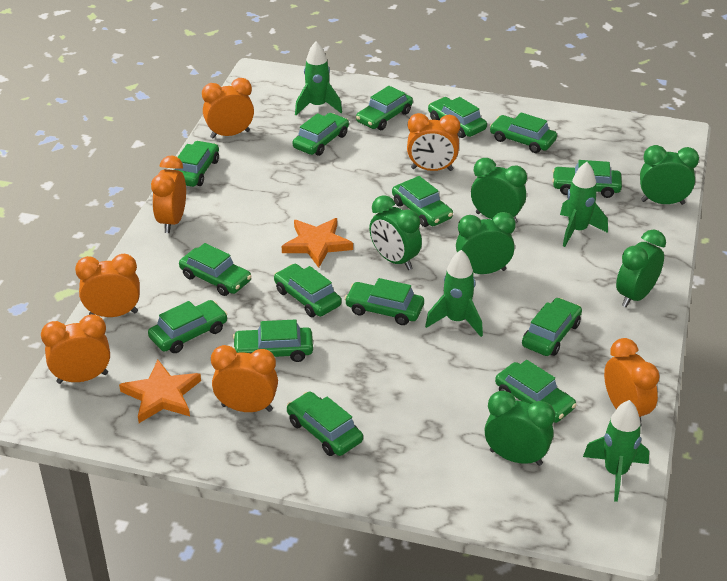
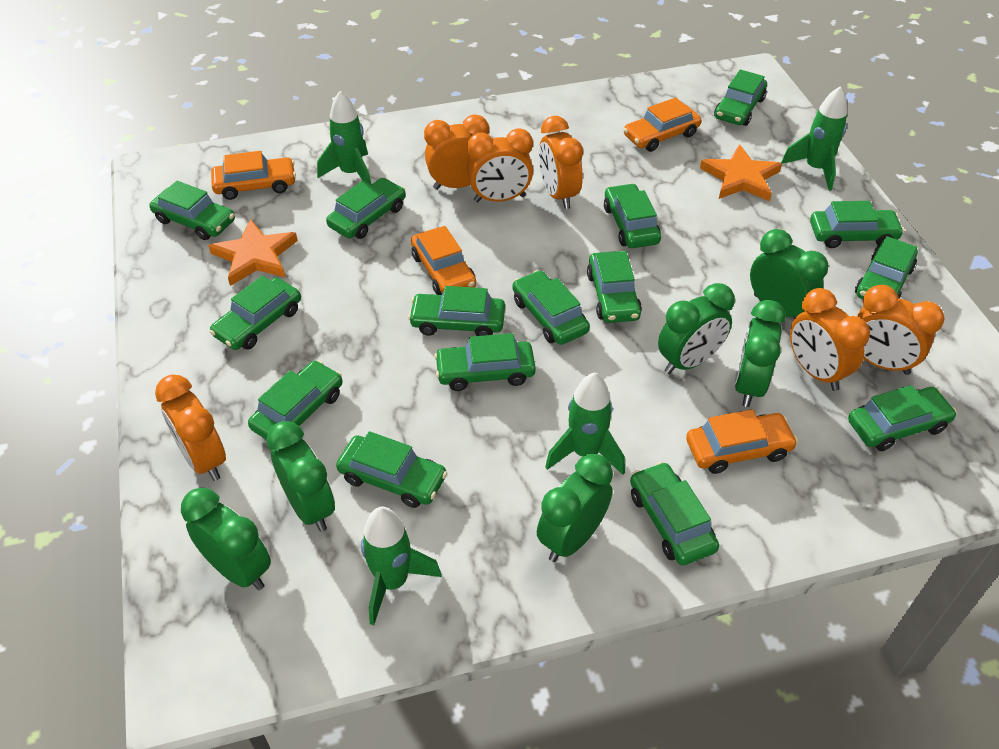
orange car: none = 0 -> [211,151,296,200] [411,226,476,295] [623,97,701,152] [686,409,798,474] = 4
orange clock: [41,314,110,384] [75,254,140,317] [151,155,186,233] [202,78,254,139] [211,345,278,412] [407,113,460,171] [604,338,660,427] = 7 -> [155,375,226,481] [424,115,489,190] [467,128,533,202] [539,116,583,209] [790,288,870,391] [857,285,945,375] = 6

